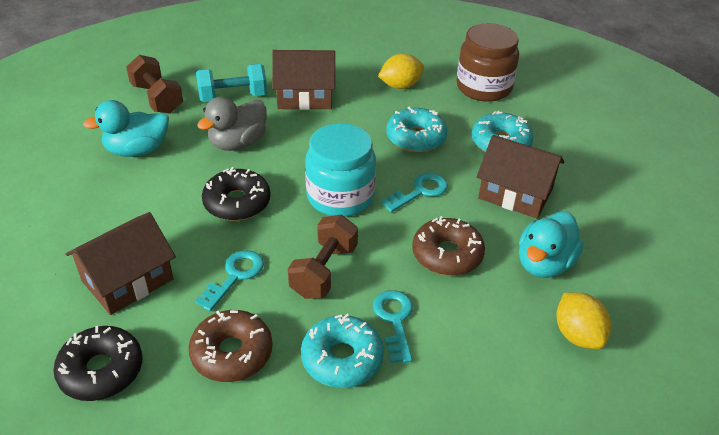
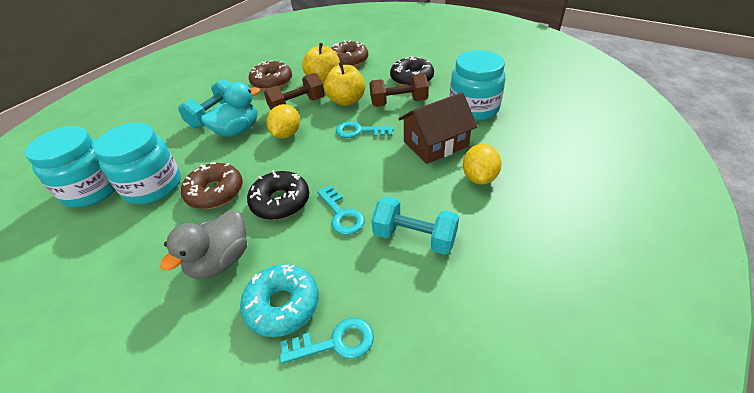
brown donut: [189,310,272,382] [412,216,485,276] = 2 -> [181,162,243,209] [249,60,292,90] [331,40,368,67] = 3
brown house: [66,212,176,315] [272,50,335,110] [477,135,565,219] = 3 -> [398,92,478,164] = 1
brown jar: [456,23,519,102] = 1 -> none = 0
turquoise donut: [301,314,384,388] [386,106,447,152] [472,111,534,152] = 3 -> [240,264,319,337] = 1
turquoise duck: [83,100,169,157] [519,211,584,278] = 2 -> [201,82,260,137] = 1
turquoise dumbbell: [196,64,267,102] = 1 -> [178,79,231,129] [372,196,459,255] = 2
turquoise jar: [305,123,376,217] = 1 -> [25,126,115,207] [93,123,181,204] [450,50,505,121] = 3
yellow apple: none = 0 -> [302,43,340,85] [324,62,365,106] = 2

